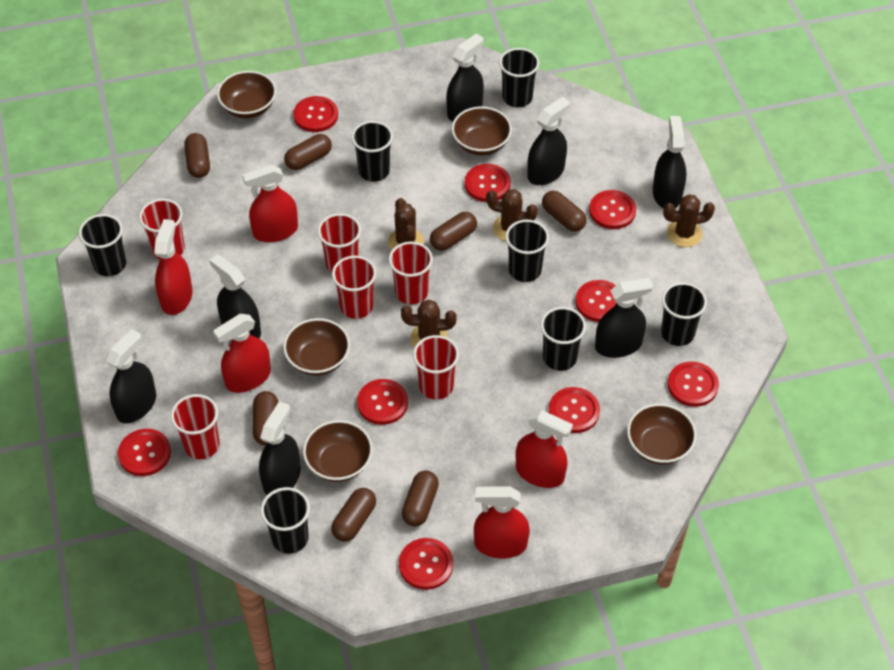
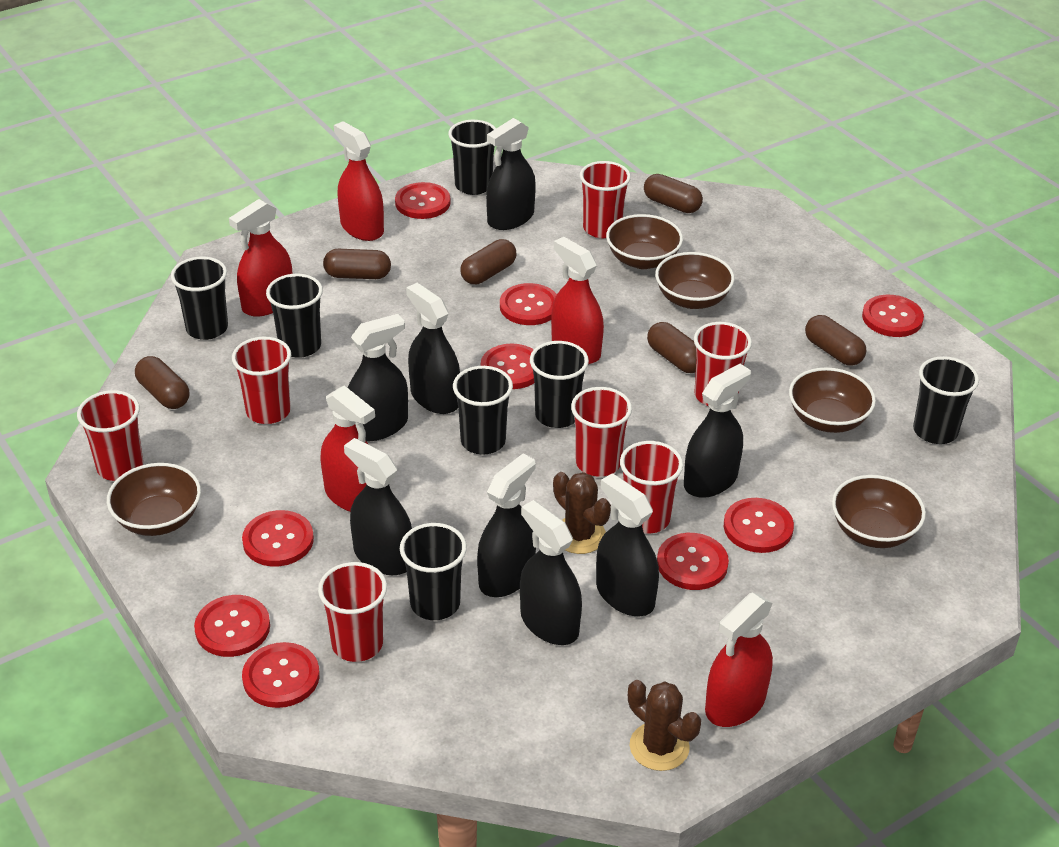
black spray bottle: [106,329,156,423] [209,254,261,338] [259,401,301,495] [446,34,484,121] [527,97,570,185] [595,278,653,358] [653,116,686,208] = 7 -> [344,438,412,575] [348,314,408,441] [406,283,460,414] [477,454,536,597] [486,118,536,230] [520,500,582,645] [596,473,659,616] [684,364,751,498] = 8
brown cactus: [388,198,424,250] [401,300,456,347] [486,189,538,241] [663,194,715,247] = 4 -> [553,472,611,554] [628,680,701,771] = 2
brown capsule: [184,133,210,178] [253,391,278,445] [284,134,332,170] [331,488,376,542] [402,470,439,527] [430,212,477,251] [542,191,587,232] = 7 -> [135,356,190,409] [323,249,391,279] [460,239,516,284] [644,174,703,213] [647,322,696,373] [805,315,866,366] = 6
red cup: [139,199,185,259] [171,394,220,459] [317,213,361,273] [332,256,376,319] [389,242,433,304] [413,335,459,400] = 6 -> [77,390,143,481] [232,336,291,424] [318,562,387,662] [571,387,632,477] [580,161,631,238] [620,441,683,534] [694,322,752,406] = 7

